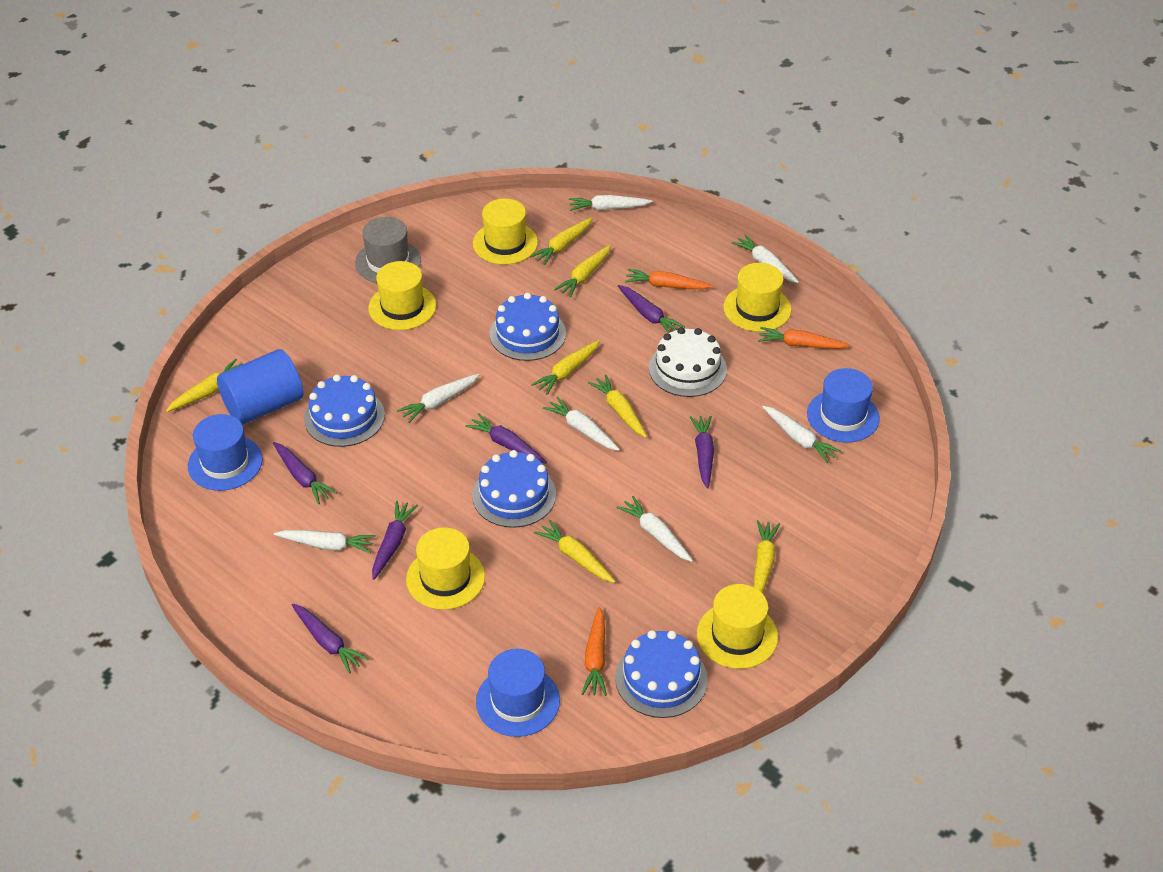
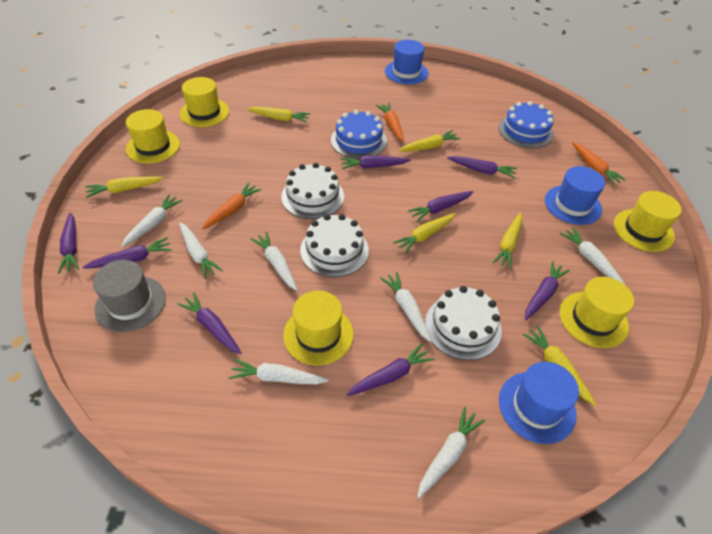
blue cake: [304,374,385,447] [472,450,556,528] [490,293,566,361] [615,630,707,718] = 4 -> [331,110,387,159] [499,101,554,148] = 2
blue cylinder: [217,349,303,425] = 1 -> none = 0
purple carrot: [273,442,337,504] [292,604,368,674] [372,501,418,580] [465,413,547,464] [618,285,685,334] [690,416,714,488] = 6 -> [58,213,79,274] [83,237,172,269] [177,292,242,354] [340,155,410,169] [346,343,435,396] [408,191,473,222] [447,156,517,179] [525,261,570,320] = 8
white cake: [649,327,727,397] = 1 -> [281,163,344,219] [300,214,369,277] [425,286,502,360] = 3
yellow carrot: [166,359,242,412] [530,217,593,265] [531,340,600,395] [534,520,616,583] [554,245,611,297] [588,374,647,438] [754,520,780,594] = 7 -> [85,176,164,198] [247,107,311,123] [393,213,456,254] [398,130,461,152] [493,213,522,269] [522,326,597,406] = 6

